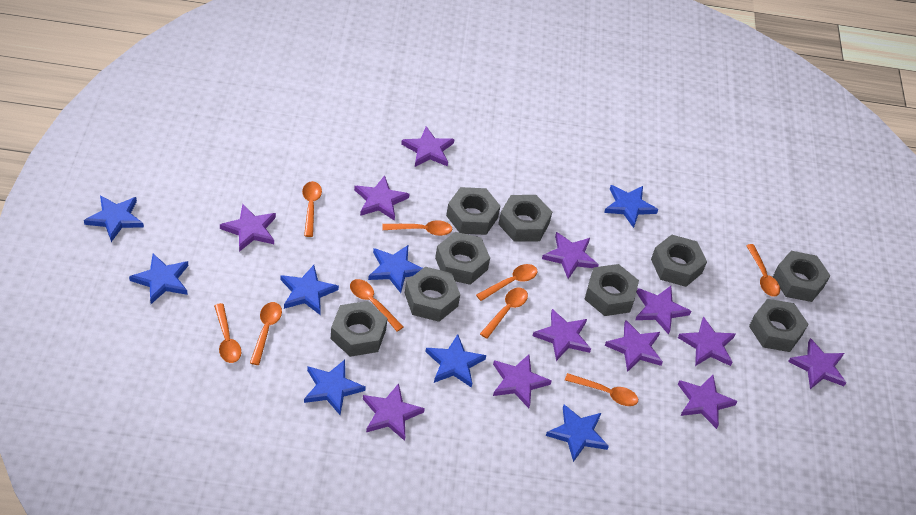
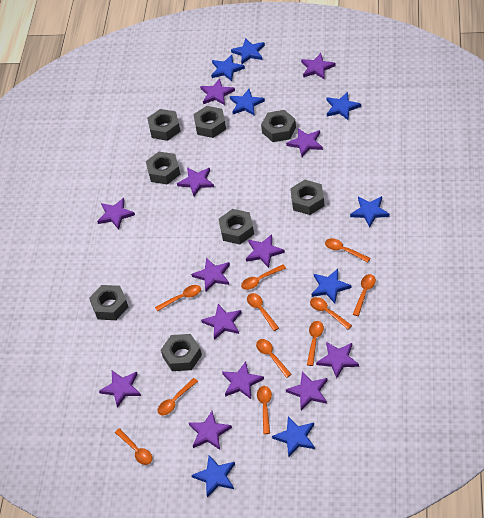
grey nut: [331,301,387,357] [405,267,460,322] [435,232,490,285] [446,187,500,235] [498,195,552,242] [584,264,639,316] [651,235,707,287] [749,299,808,352] [773,251,831,302] = 9 -> [89,285,128,320] [146,152,180,185] [147,109,181,141] [161,334,202,371] [193,106,226,138] [219,209,254,244] [261,110,296,142] [290,180,324,215] = 8
orange spoon: [214,303,241,363] [250,302,282,365] [302,181,322,237] [350,279,403,332] [382,220,452,236] [476,264,537,301] [480,288,528,339] [565,373,638,406] [746,244,780,297] = 9 -> [115,428,152,465] [155,285,201,312] [158,378,198,415] [241,264,286,290] [247,293,279,331] [256,339,292,378] [257,386,272,434] [307,321,324,366] [310,297,352,329] [325,238,370,262] [353,274,376,316] = 11
purple star: [220,204,276,252] [354,175,410,221] [363,383,425,441] [401,126,454,167] [493,354,552,408] [533,309,591,361] [542,232,599,279] [605,320,663,372] [635,286,691,335] [678,317,736,366] [678,375,738,429] [788,338,846,389] = 12 -> [97,198,135,230] [99,371,141,408] [177,167,214,196] [188,411,232,450] [191,258,230,292] [200,78,235,105] [201,304,242,340] [222,362,264,399] [246,234,285,268] [286,128,323,157] [286,371,328,410] [301,53,336,80] [316,342,359,379] = 13

